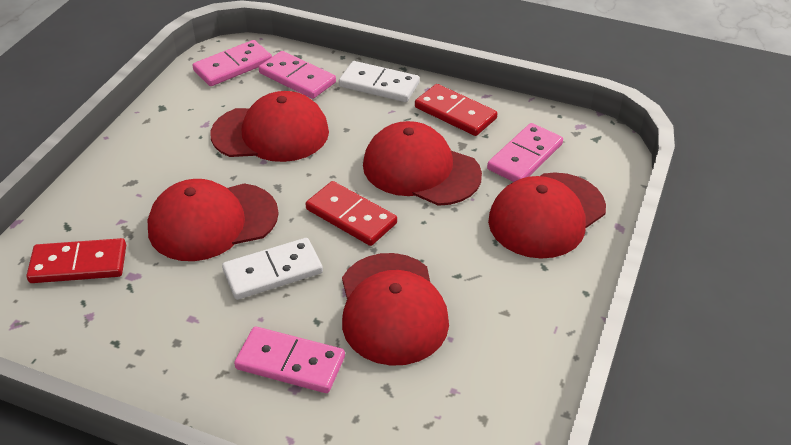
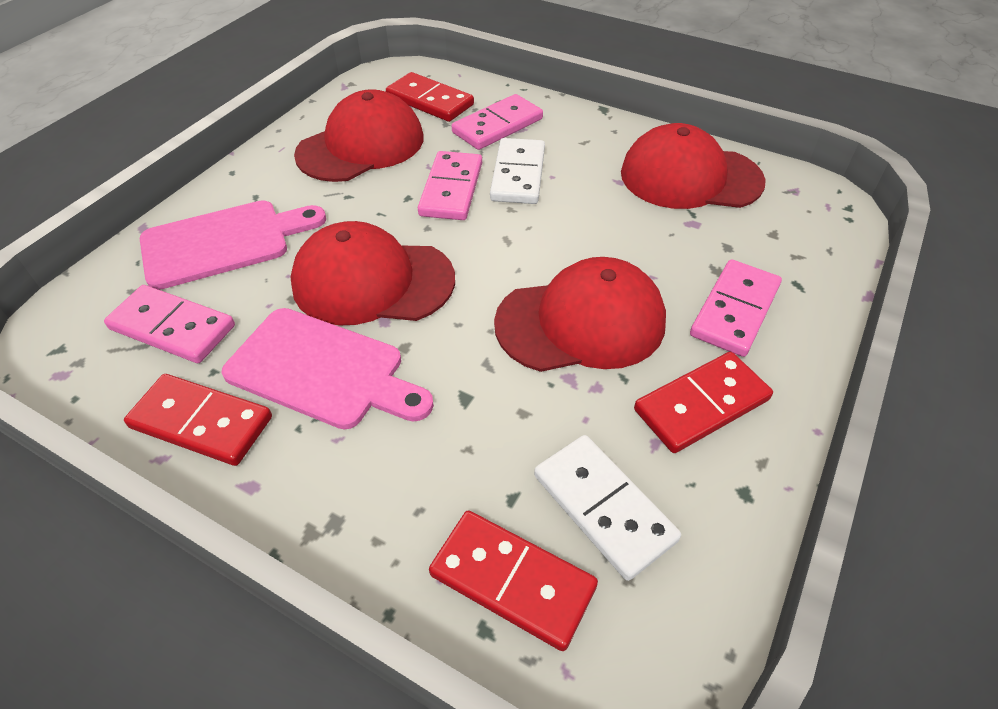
pink cutting board: none = 0 -> [140,200,326,290] [222,308,434,429] = 2
red cap: [148,179,279,261] [210,91,329,162] [342,253,449,366] [363,121,482,206] [488,172,606,259] = 5 -> [290,221,455,326] [294,89,423,182] [494,257,666,372] [621,123,766,209] = 4
red domino: [27,238,126,283] [305,181,397,246] [415,84,497,136] = 3 -> [124,374,272,466] [386,72,474,122] [429,510,598,651] [634,352,773,453] = 4

